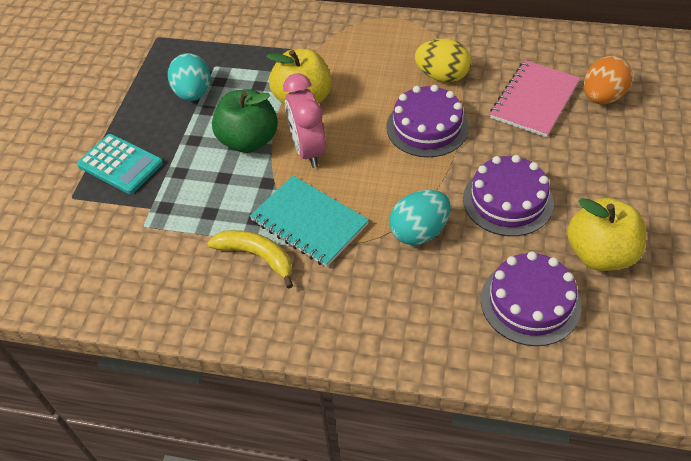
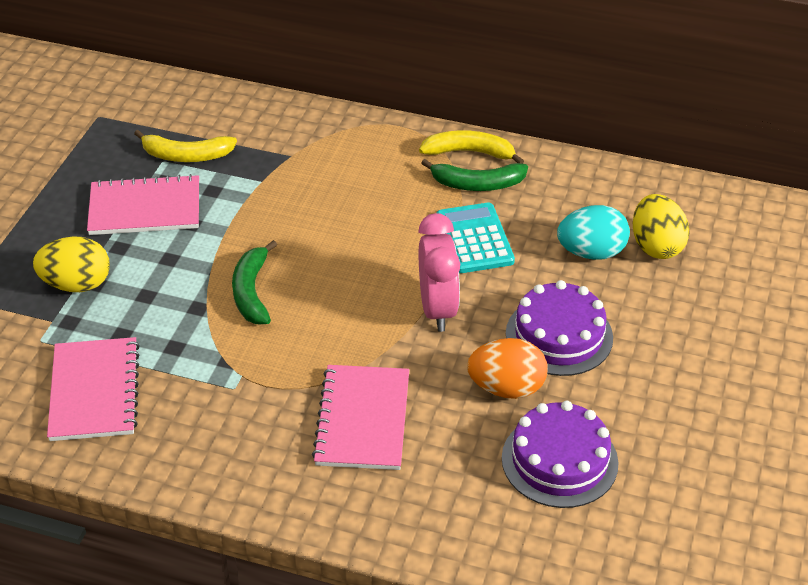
green apple: [212,89,278,153] = 1 -> none = 0
green banana: none = 0 -> [232,240,277,324] [421,159,528,191] = 2
pink notebook: [490,60,580,137] = 1 -> [47,337,140,441] [87,174,199,235] [312,365,409,470] = 3
purple cake: [386,85,469,157] [463,155,554,236] [481,251,581,346] = 3 -> [502,401,619,508] [506,280,613,376] = 2
turquoise egg: [168,53,211,101] [389,190,451,245] = 2 -> [557,205,630,260] = 1
turquoise notebook: [250,176,369,267] = 1 -> none = 0
yellow apple: [266,49,332,104] [567,198,646,271] = 2 -> none = 0
yellow banana: [207,230,293,289] = 1 -> [134,130,237,162] [419,130,524,164] = 2
yellow egg: [415,39,471,82] = 1 -> [33,236,110,292] [632,194,690,259] = 2

